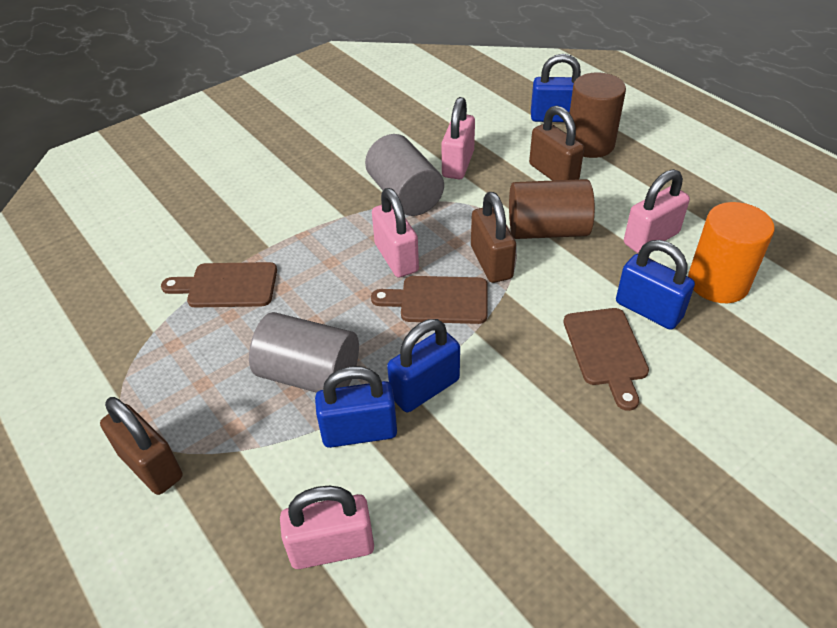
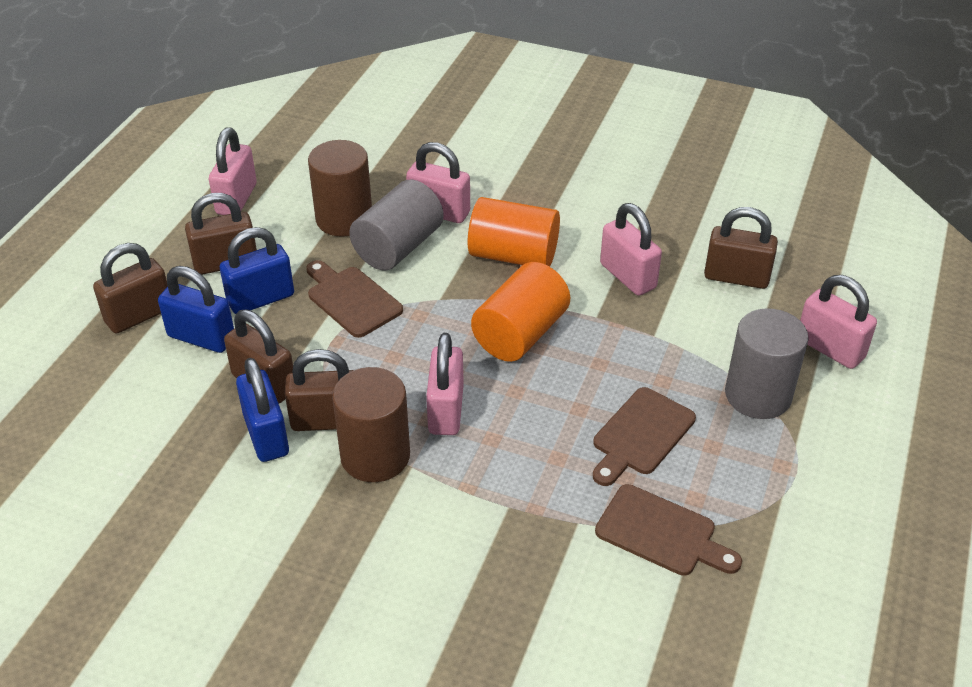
blue padlock: [315,366,397,448] [387,319,460,412] [531,54,581,122] [616,240,695,330] = 4 -> [158,266,234,353] [220,227,294,314] [236,358,289,462] = 3
brown padlock: [100,397,182,495] [471,192,516,283] [529,106,584,181] = 3 -> [93,243,168,333] [185,193,257,275] [224,310,293,403] [285,349,353,431] [704,207,778,289] = 5
orange cylinder: [688,202,774,303] = 1 -> [468,197,560,267] [471,262,570,362] = 2
pink padlock: [280,486,374,569] [372,188,419,278] [442,97,475,179] [624,169,690,253] = 4 -> [209,127,257,215] [406,142,470,223] [426,333,464,435] [600,203,662,296] [800,275,877,369] = 5

